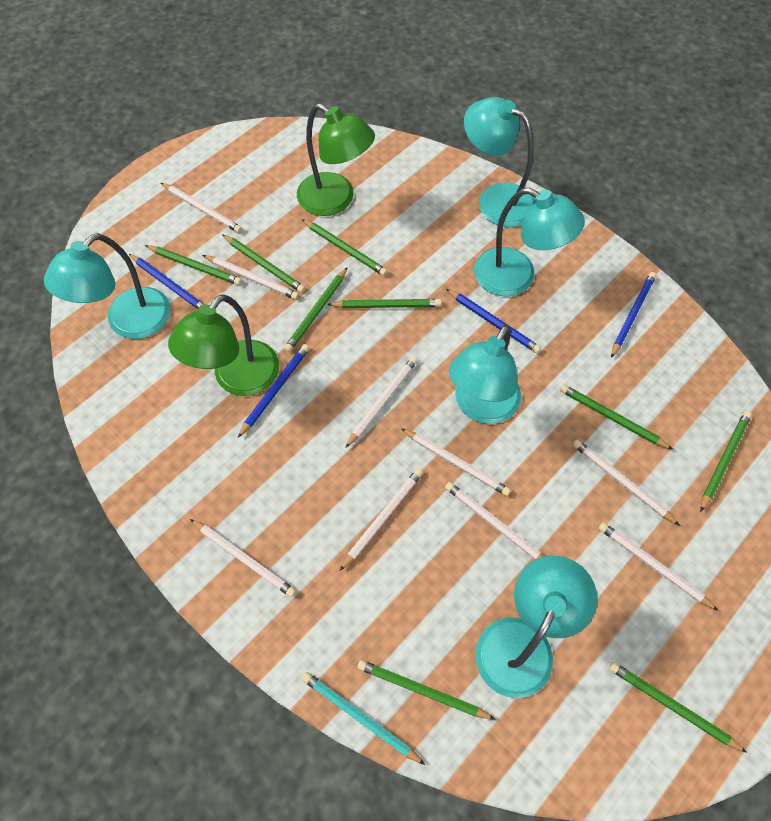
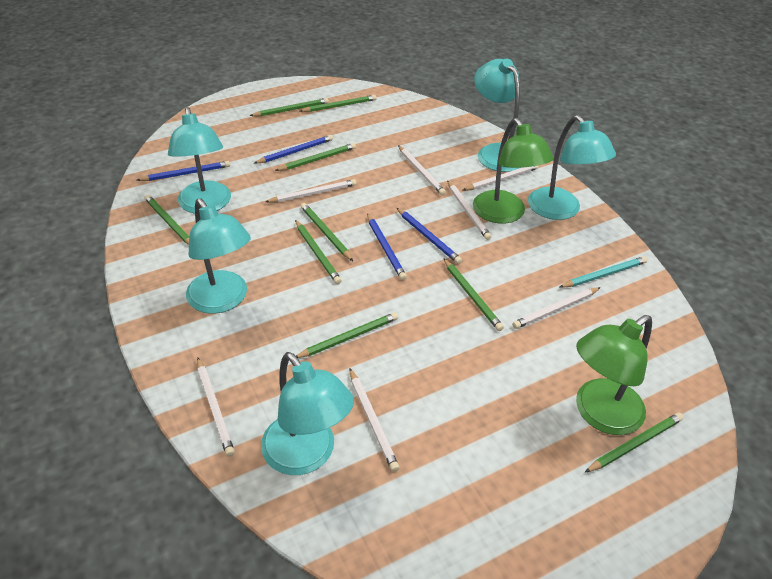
white pencil: [161,183,242,233] [190,519,296,597] [203,255,299,300] [340,468,423,571] [345,356,418,448] [401,428,511,496] [445,482,544,560] [573,439,680,526] [598,522,719,611] = 9 -> [197,358,235,457] [265,179,356,203] [350,369,400,472] [398,145,446,195] [447,180,491,240] [463,166,539,191] [512,287,601,329] = 7

